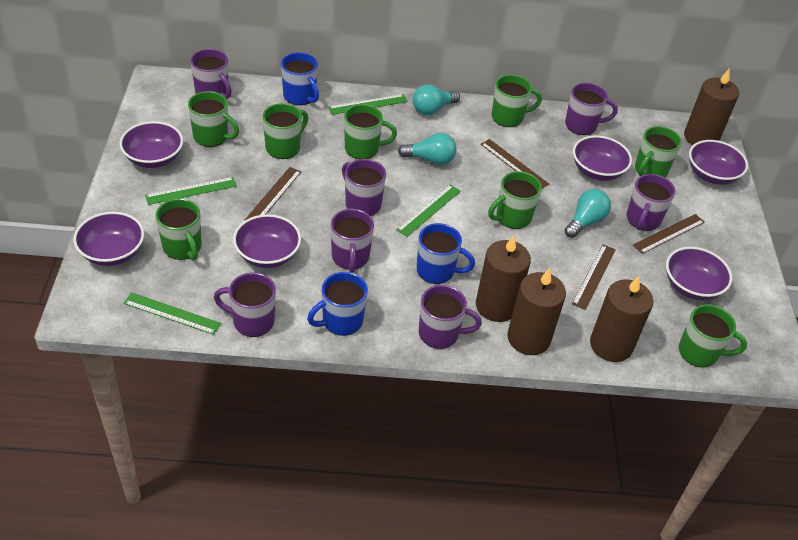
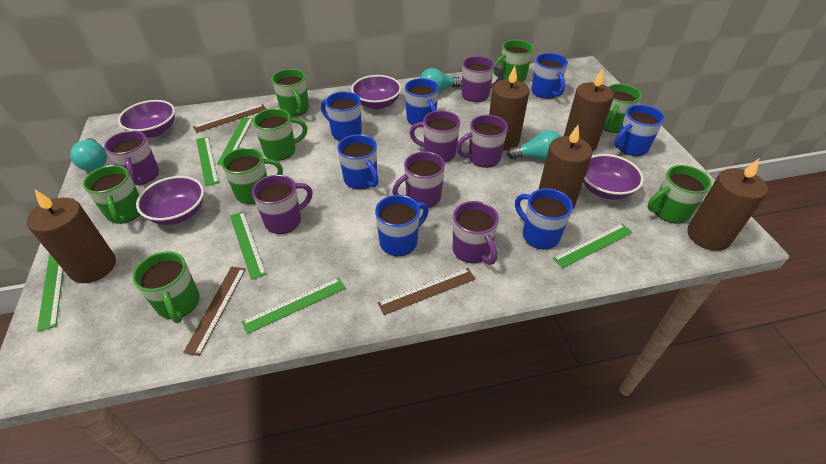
blue mug: [281,52,319,105] [307,272,368,336] [417,223,475,284] = 3 -> [321,91,362,141] [337,134,379,190] [375,195,429,256] [405,78,439,127] [515,188,573,250] [531,53,568,99] [614,105,664,156] = 7
brown candle: [476,235,531,322] [507,268,566,355] [590,276,654,362] [684,68,739,145] = 4 -> [27,190,116,283] [489,66,529,150] [538,125,592,209] [564,69,614,152] [687,159,768,251] = 5
brown ruler: [244,167,301,221] [481,139,549,189] [572,245,616,310] [633,214,705,254] = 4 -> [183,266,246,356] [193,104,267,133] [377,268,475,315] = 3
green ruler: [124,292,221,335] [145,177,237,205] [328,94,408,115] [396,185,461,237] = 4 -> [37,254,64,332] [196,137,219,186] [217,118,253,164] [230,211,266,280] [242,277,346,334] [552,224,633,269] = 6
purple bowl: [73,212,144,266] [119,121,183,168] [233,214,301,268] [573,135,632,181] [666,247,732,300] [689,140,748,185] = 6 -> [118,100,175,138] [136,176,204,225] [351,75,401,110] [583,154,644,200] = 4

